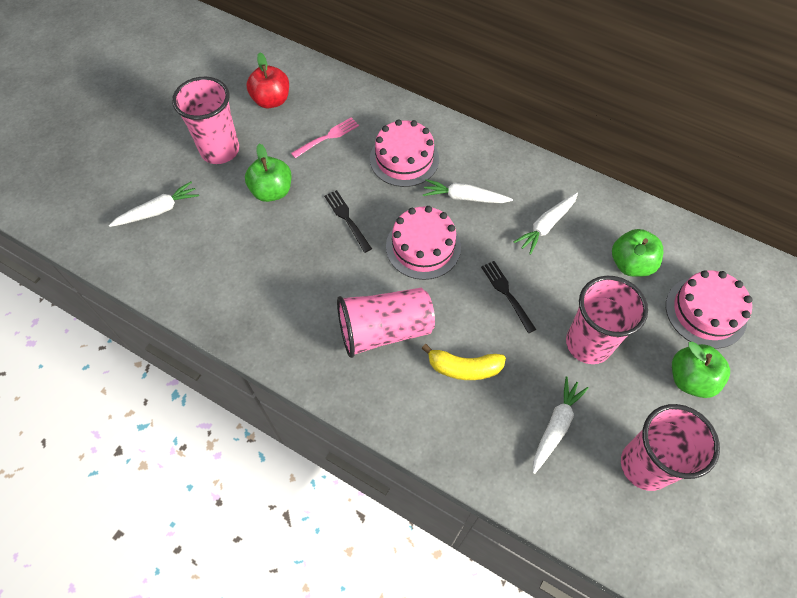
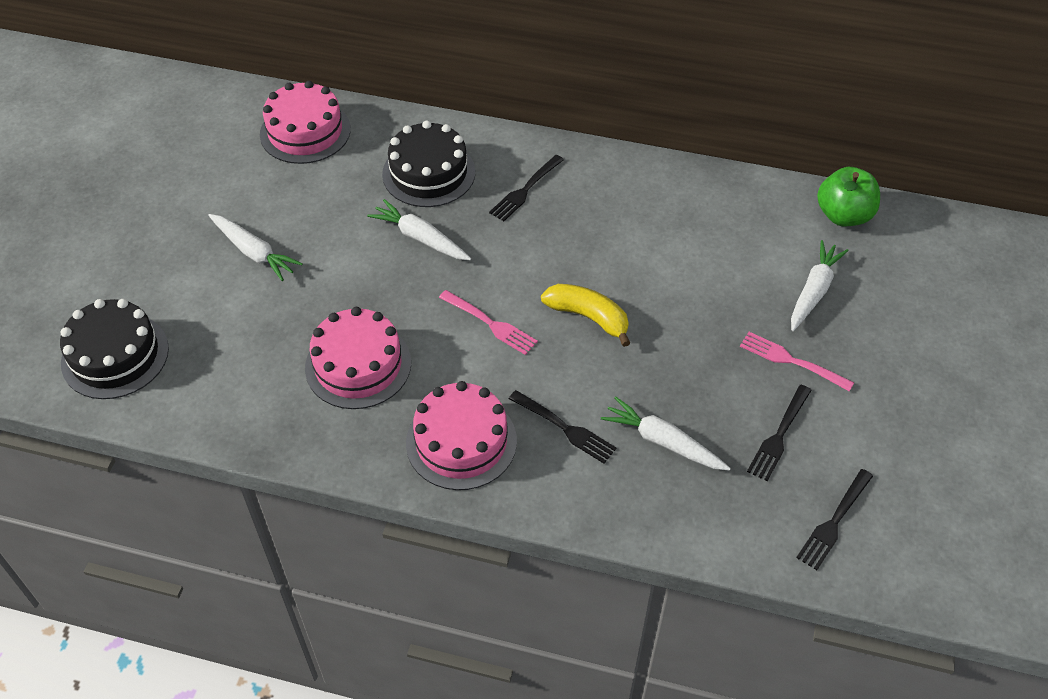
black cake: none = 0 -> [60,299,169,399] [382,121,475,207] = 2
black fork: [324,190,372,253] [481,261,536,333] = 2 -> [489,155,564,221] [509,390,617,463] [747,385,812,481] [796,469,873,570] = 4
green apple: [245,143,292,202] [612,229,663,277] [672,341,730,398] = 3 -> [817,167,880,226] = 1
pink cup: [172,77,239,164] [337,288,435,358] [566,276,648,364] [621,404,720,491] = 4 -> none = 0
pink fork: [291,117,359,158] = 1 -> [439,290,538,355] [740,332,854,392] = 2
red apple: [246,53,289,108] = 1 -> none = 0

